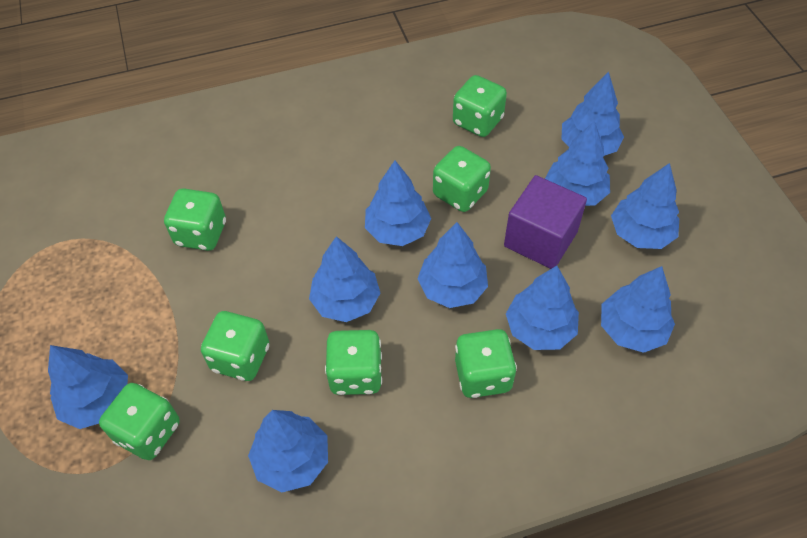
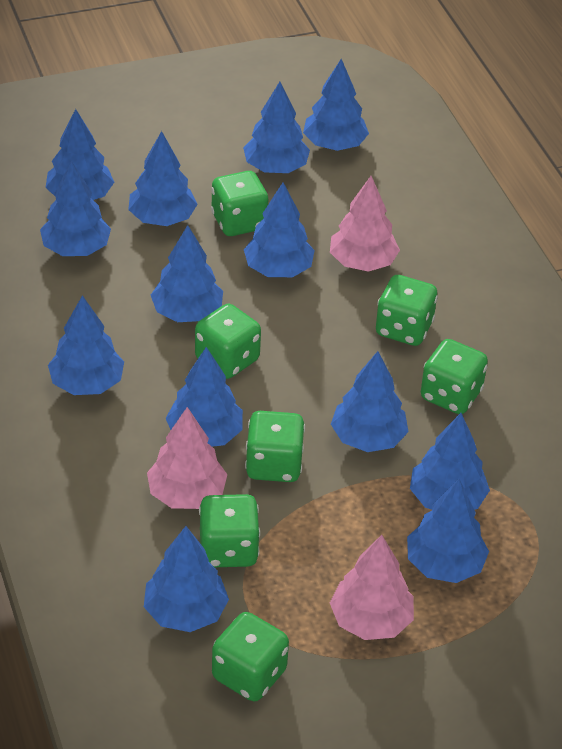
blue tree: [48,345,128,429] [248,410,328,492] [309,236,380,322] [365,160,431,246] [417,222,488,308] [506,266,579,350] [545,121,610,206] [562,72,624,156] [601,266,675,353] [611,163,679,249] = 10 -> [40,161,111,256] [45,109,114,200] [48,295,124,395] [128,131,198,226] [144,526,229,632] [151,225,223,322] [166,347,243,447] [243,82,310,173] [244,183,315,277] [303,59,369,151] [331,351,408,452] [407,479,489,583] [410,413,490,510] = 13
pink tree: none = 0 -> [147,407,228,509] [330,176,400,272] [330,535,414,640] = 3
purple cube: [504,175,587,269] = 1 -> none = 0

